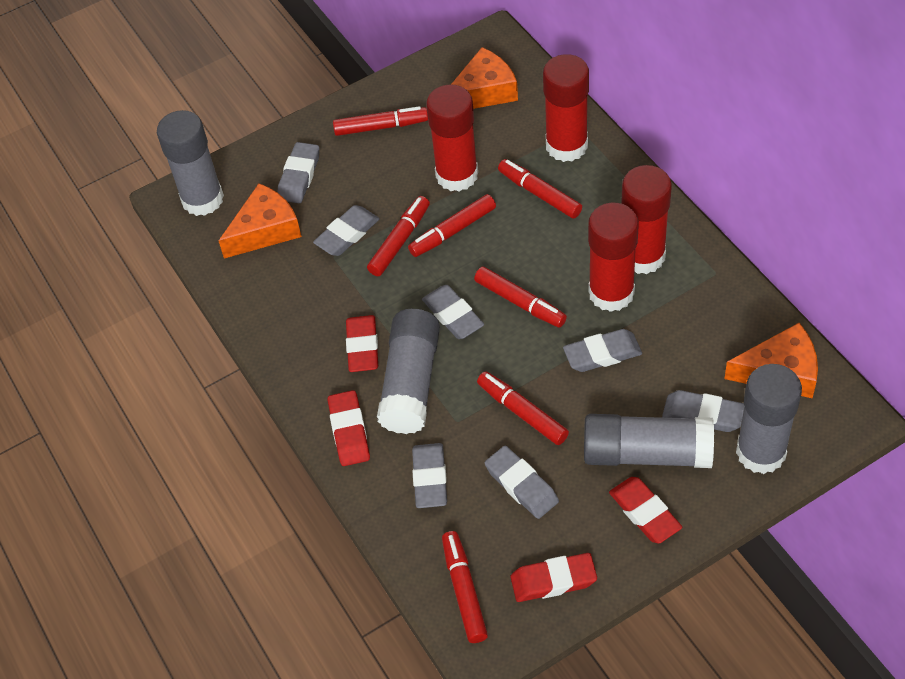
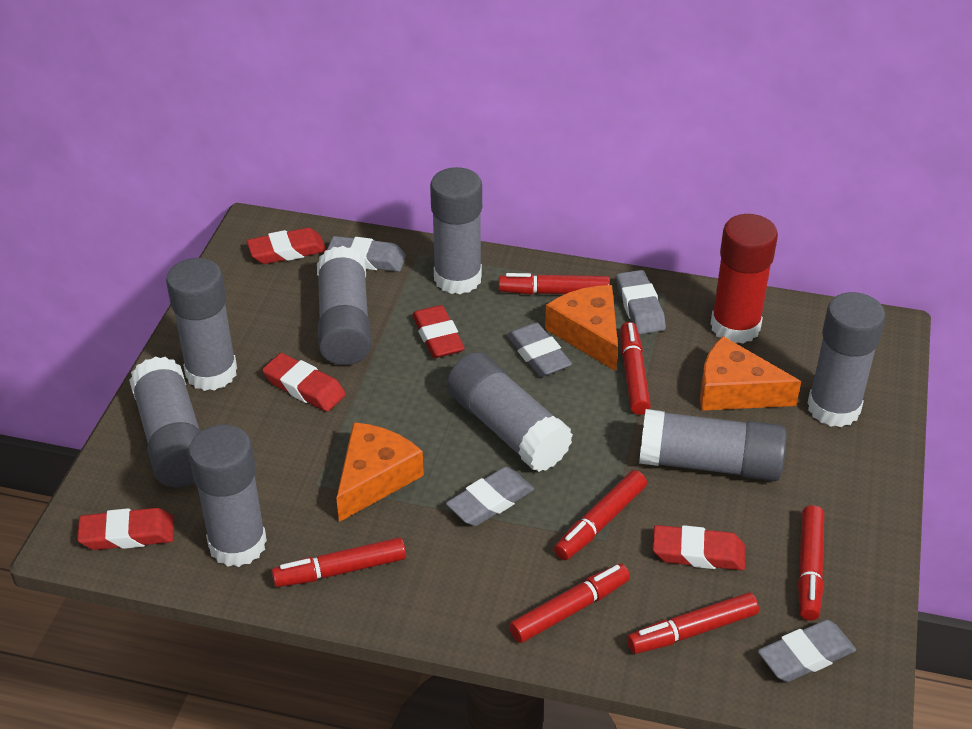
grey eraser: [277,142,319,203] [313,205,380,256] [412,443,447,508] [422,285,484,339] [485,446,559,519] [563,329,642,372] [662,390,744,432] = 7 -> [327,236,406,272] [446,467,534,526] [507,322,572,377] [616,270,666,334] [758,620,856,682] = 5
grey glue stick: [157,110,224,216] [377,308,440,434] [584,414,714,468] [736,364,802,474] = 4 -> [129,356,201,488] [166,258,237,391] [188,424,267,567] [317,246,372,365] [430,167,482,294] [447,352,573,472] [639,409,787,481] [808,292,886,427] = 8
red eraser: [328,390,370,466] [346,315,378,372] [511,553,597,602] [609,477,682,544] = 4 -> [77,508,174,550] [247,228,326,264] [262,353,346,412] [412,305,465,358] [653,525,745,570] = 5
red glue stick: [426,84,478,191] [543,54,589,162] [588,203,639,312] [621,165,672,274] = 4 -> [711,214,778,344] = 1

